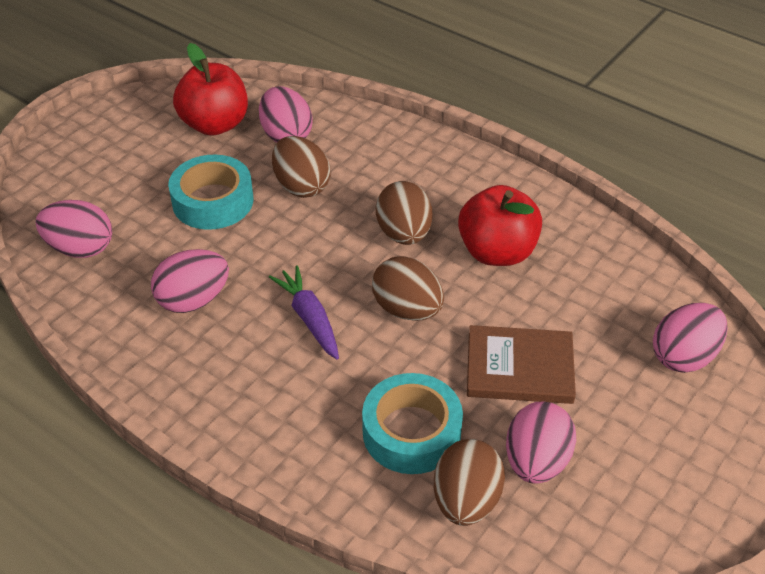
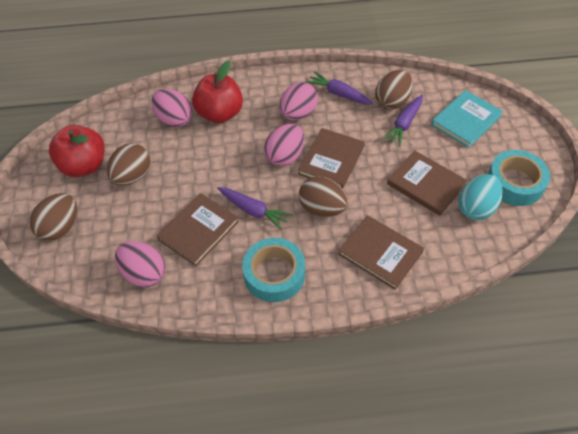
brown book: [467,325,576,404] = 1 -> [157,193,239,266] [298,128,365,189] [338,215,424,290] [387,150,467,216] = 4
pink egg: [36,200,112,258] [151,249,229,313] [259,86,313,142] [506,402,576,484] [653,303,728,373] = 5 -> [115,241,166,287] [151,89,192,128] [264,124,304,166] [279,82,318,120] = 4
purple carrot: [269,265,339,360] = 1 -> [217,187,292,230] [306,72,373,105] [382,95,423,147] = 3
turquoise book: none = 0 -> [431,90,503,148] = 1
turquoise egg: none = 0 -> [459,174,503,220] = 1

